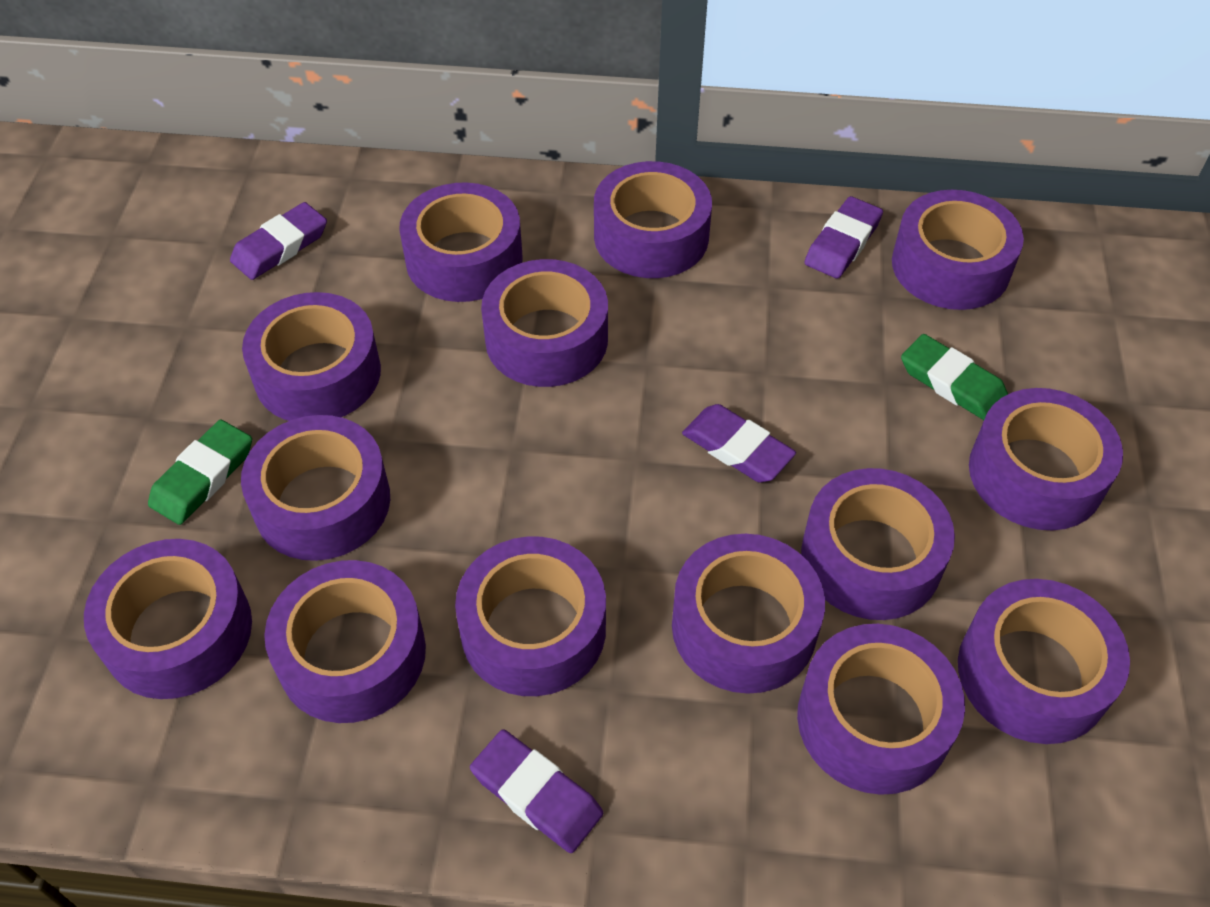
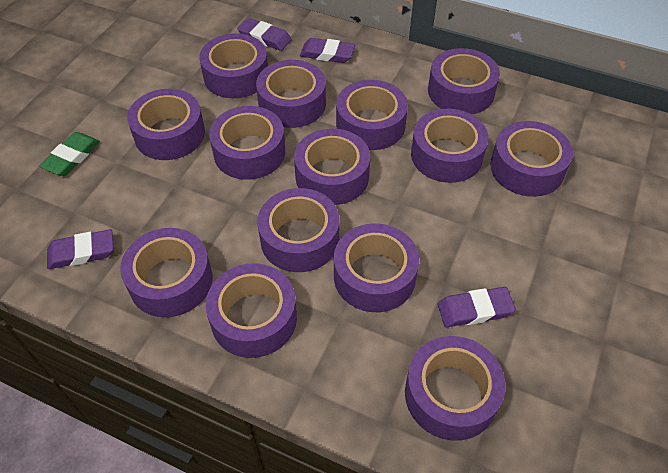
green eraser: [148,420,252,525] [901,334,1008,420] = 2 -> [39,132,100,176] = 1

